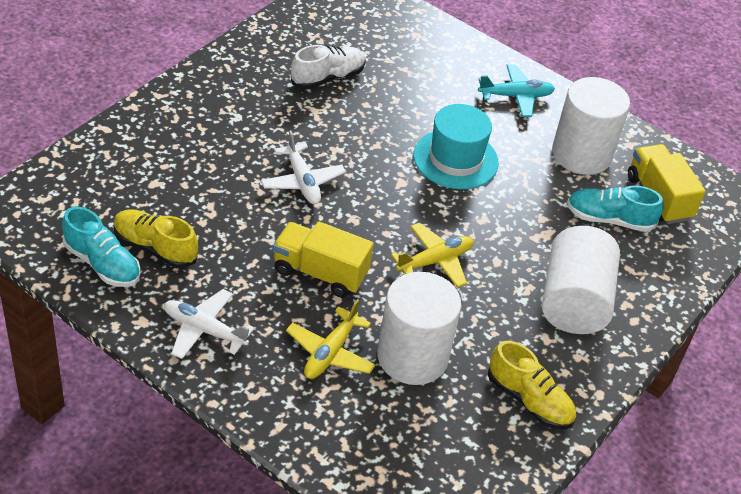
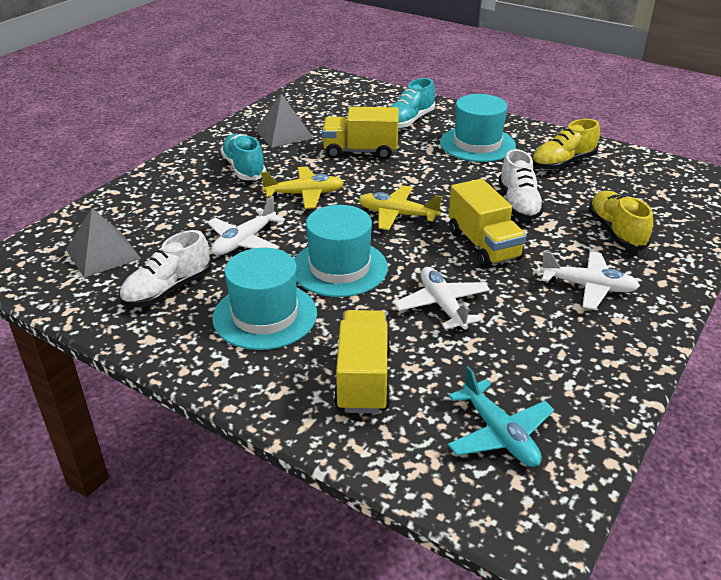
grey pyramid: none = 0 -> [66,208,141,278] [255,94,313,148] = 2
turquoise hat: [414,104,499,189] = 1 -> [212,248,317,350] [294,205,388,297] [440,94,516,162] = 3
white cylinder: [377,272,461,385] [542,226,620,334] [552,77,630,175] = 3 -> none = 0
white plane: [164,289,255,359] [261,130,346,204] = 2 -> [207,196,285,256] [394,267,490,331] [540,251,640,310] = 3
white shoe: [291,45,366,89] = 1 -> [119,230,212,307] [499,149,545,221] = 2
yellow truck: [273,221,374,298] [628,144,706,224] = 2 -> [322,106,399,160] [334,310,391,413] [449,179,526,268] = 3

